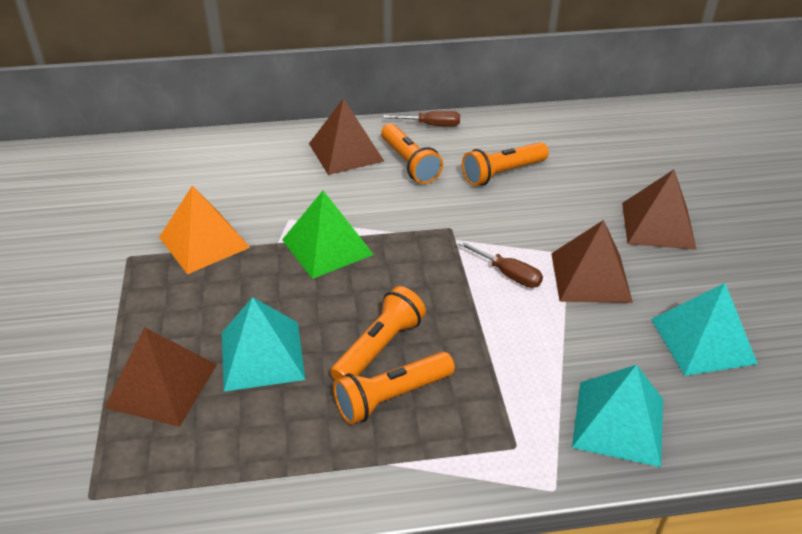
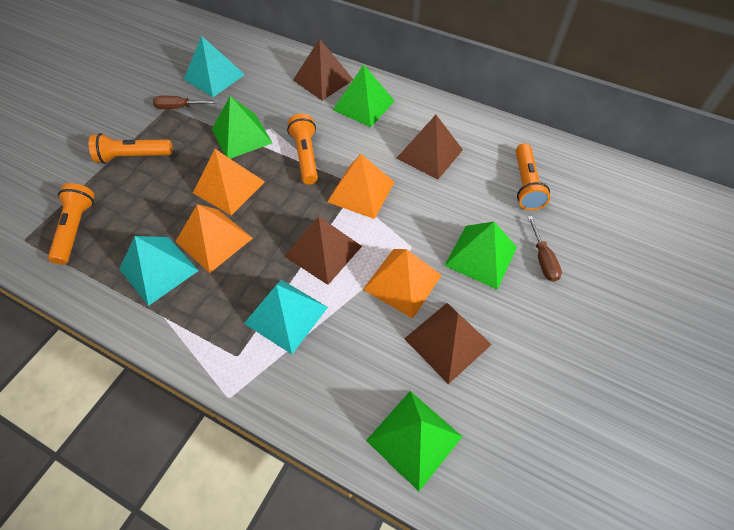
green pyramid: [282,191,374,279] = 1 -> [212,96,272,159] [333,65,395,127] [366,391,463,491] [444,222,517,290] = 4
orange pyramid: [159,186,250,274] = 1 -> [175,204,253,273] [193,149,265,215] [327,154,394,219] [363,249,442,319] = 4

